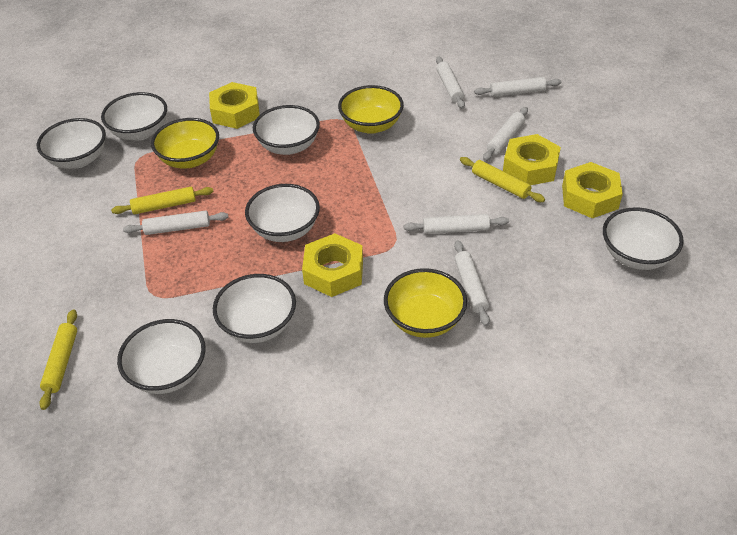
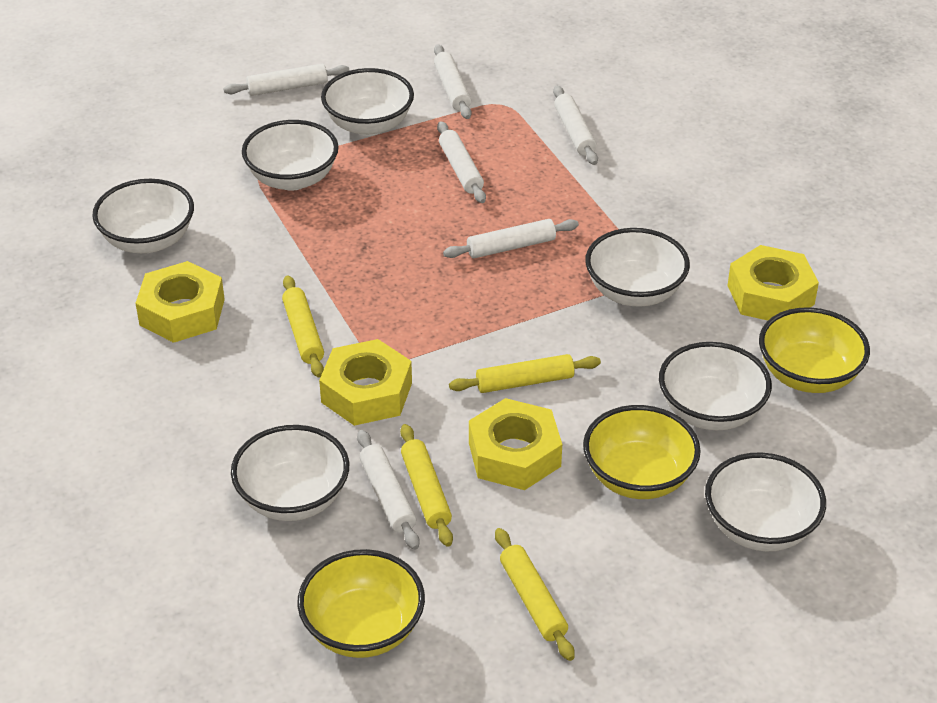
yellow rolling pin: [39,309,77,410] [111,187,214,214] [460,157,545,202] = 3 -> [282,275,324,378] [400,424,453,547] [449,354,601,393] [495,528,575,661] = 4

